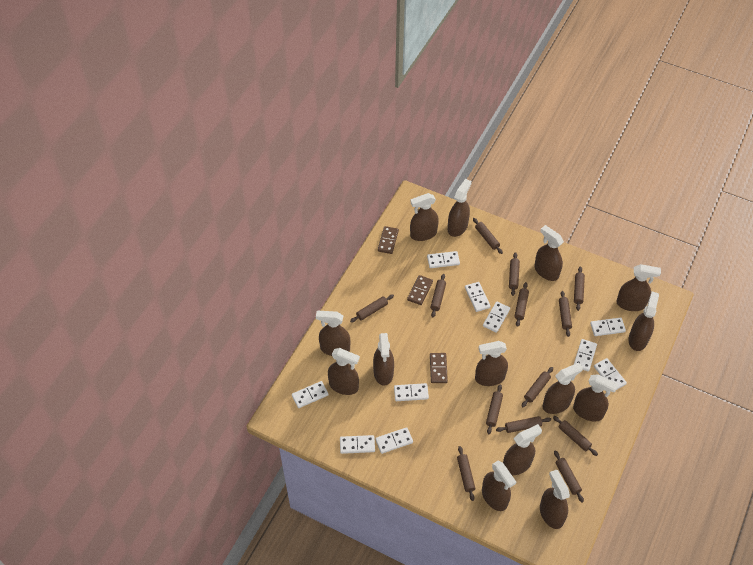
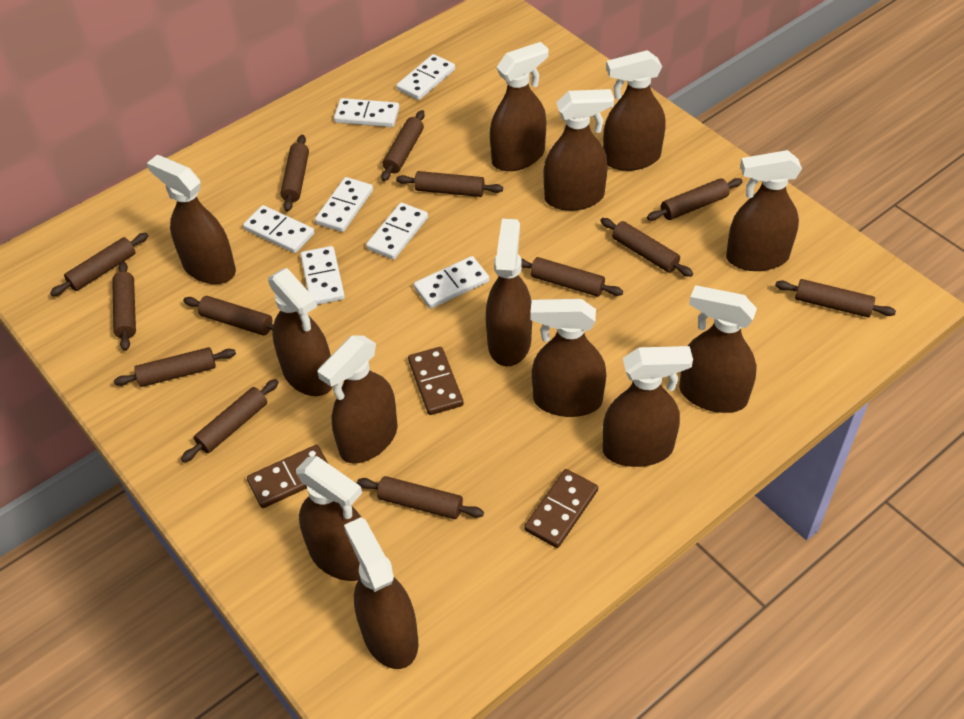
brown spray bottle: [316,311,350,356] [328,348,360,395] [373,333,394,386] [410,193,439,241] [448,179,471,237] [475,341,508,386] [482,460,516,511] [503,424,542,475] [534,225,564,281] [540,469,570,529] [543,363,583,414] [573,374,618,421] [616,264,661,311] [629,291,659,351] = 14 -> [147,155,236,284] [268,268,333,396] [296,456,362,581] [317,335,398,464] [344,517,419,669] [486,219,532,366] [490,42,548,171] [530,299,606,417] [544,89,614,211] [602,346,693,467] [603,50,666,171] [679,285,757,413] [726,150,802,271] = 13
white domino: [292,381,329,408] [340,435,375,454] [375,427,413,454] [394,383,429,401] [427,251,460,268] [465,282,491,312] [483,302,510,333] [574,339,597,371] [590,318,626,336] [594,358,627,390] = 10 -> [243,205,315,253] [301,246,345,305] [315,177,373,232] [334,98,400,127] [366,202,428,260] [396,54,455,100] [414,256,489,309] = 7

